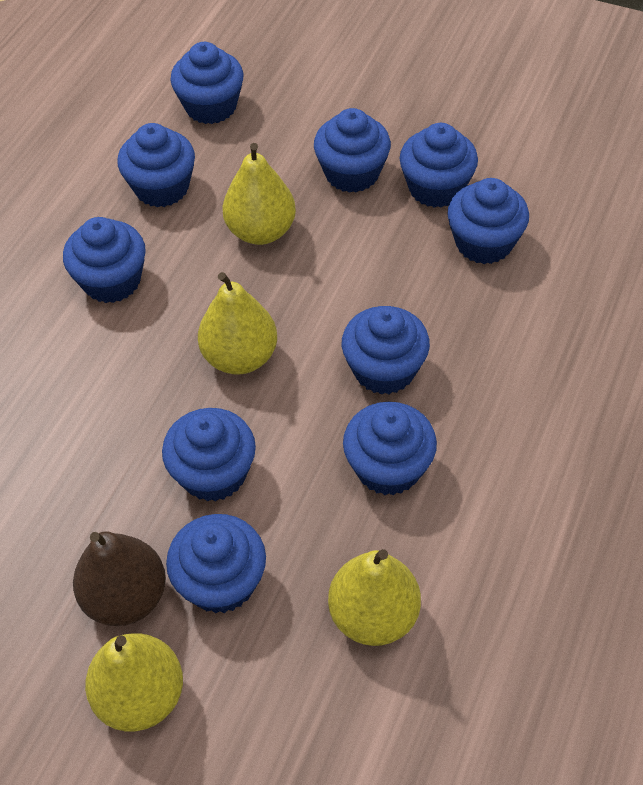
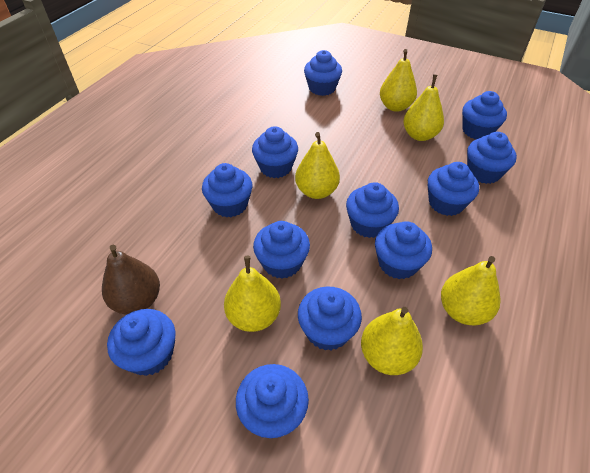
blue cupcake: [63,217,146,303] [117,123,195,207] [162,408,256,502] [166,514,266,614] [170,42,244,124] [314,108,391,193] [342,306,430,395] [343,402,437,495] [400,123,478,208] [447,178,529,264] = 10 -> [107,309,176,376] [202,163,252,217] [236,364,309,439] [252,126,298,178] [253,221,310,279] [298,286,362,351] [304,50,342,96] [346,182,399,238] [375,221,432,279] [427,162,479,216] [462,91,507,139] [467,132,517,184] = 12
yellow pear: [85,633,183,731] [198,272,277,375] [222,143,296,245] [328,549,421,646] = 4 -> [224,256,281,332] [295,132,340,199] [361,307,423,375] [380,49,417,112] [403,74,444,141] [441,256,501,326] = 6

